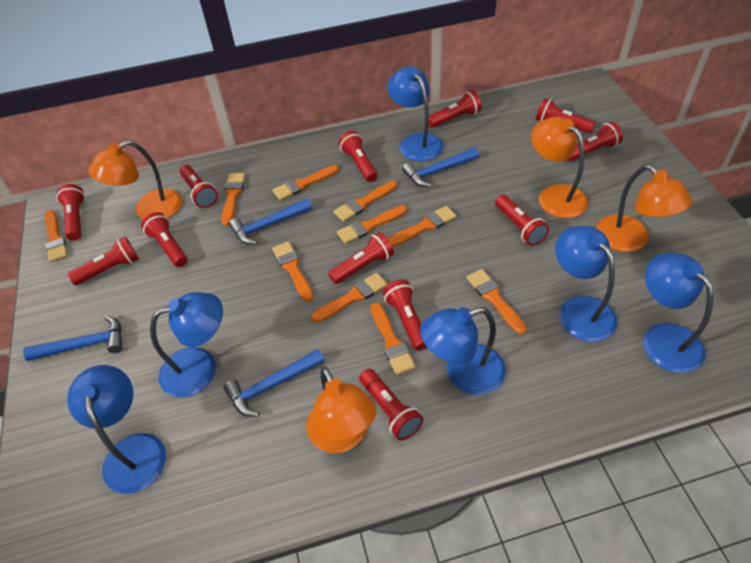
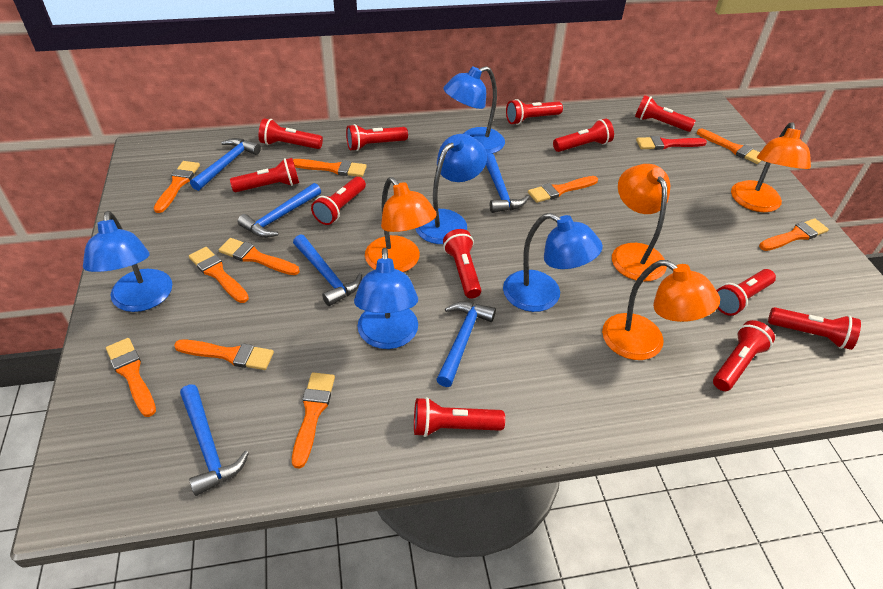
blue hammer: [23,316,122,361] [223,349,324,417] [229,199,312,245] [402,147,479,187] = 4 -> [180,384,249,496] [190,138,261,191] [237,183,321,238] [293,234,362,306] [436,302,496,387] [486,153,529,213] = 6
blue lamp: [67,365,166,494] [150,292,223,397] [388,67,443,162] [420,307,506,395] [555,226,617,342] [643,253,714,373] = 6 -> [83,211,172,312] [354,248,418,349] [415,134,487,244] [443,66,505,154] [503,213,603,312] = 5
red brush: none = 0 -> [636,136,707,150] = 1

